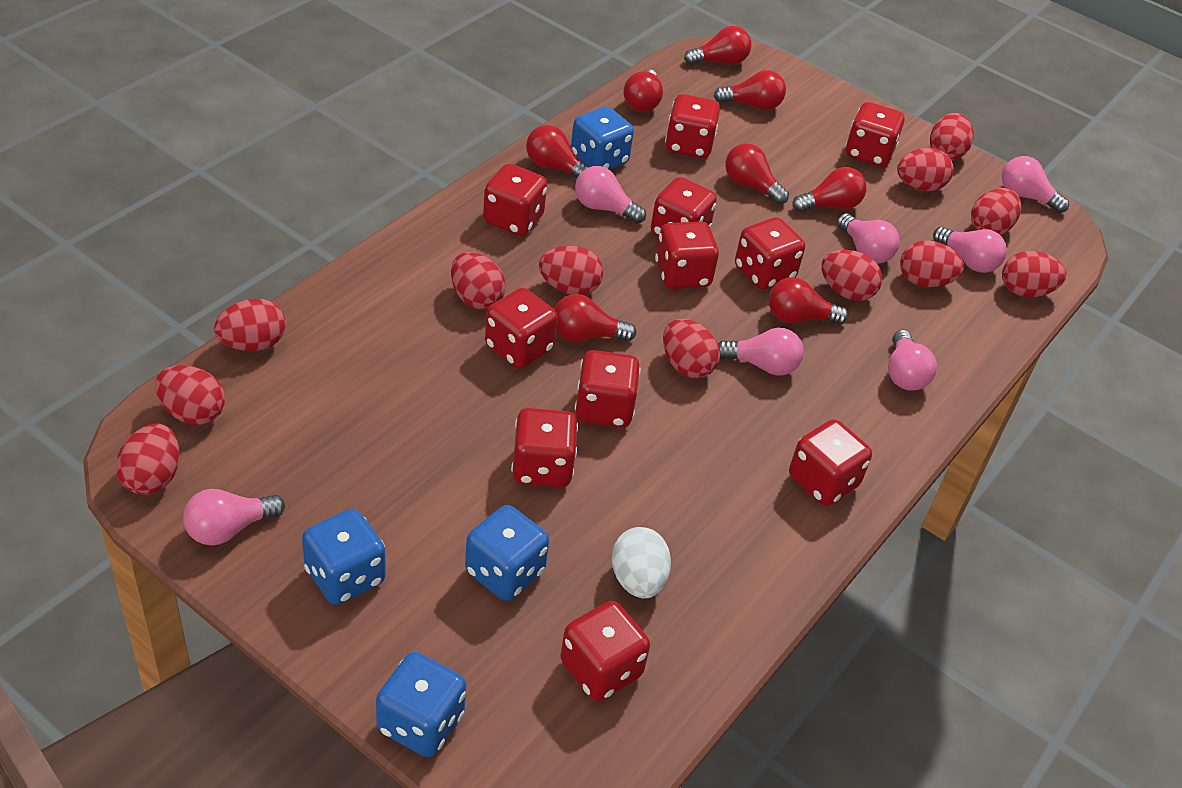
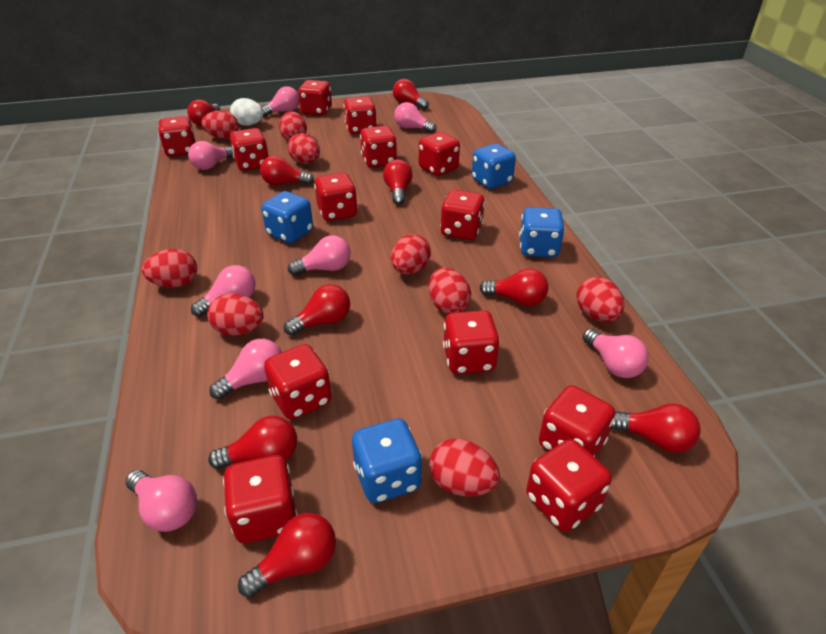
pink light bulb: [183,489,285,546] [575,166,646,224] [718,328,804,375] [837,213,900,264] [888,330,937,391] [933,227,1007,273] [1002,156,1069,213] = 7 -> [125,470,197,532] [188,141,233,170] [191,265,256,317] [209,339,282,400] [262,86,299,117] [288,235,350,276] [394,102,437,133] [583,328,649,378] = 8
red dice: [483,164,547,236] [485,288,558,369] [511,408,578,487] [560,601,650,701] [575,350,640,427] [651,177,717,237] [655,221,719,289] [665,94,720,158] [735,217,805,290] [789,419,872,506] [845,102,904,167] = 11 -> [158,116,196,157] [223,455,298,543] [230,128,269,171] [264,344,332,420] [298,80,332,116] [314,173,358,221] [344,96,376,134] [360,126,397,168] [419,132,460,176] [440,190,485,240] [443,310,500,374] [526,439,612,532] [539,385,615,457] = 13
red egg: [116,423,180,495] [155,365,225,425] [214,298,286,351] [451,252,506,310] [539,246,603,295] [663,319,720,378] [821,250,882,301] [897,148,953,191] [900,240,964,287] [930,113,973,161] [971,188,1021,235] [1002,251,1066,297] = 12 -> [142,249,197,288] [201,111,239,139] [207,293,264,336] [279,111,307,141] [288,133,320,164] [391,234,431,275] [429,268,471,314] [429,438,500,497] [576,277,624,322] = 9
red light bulb: [526,125,589,178] [554,294,636,342] [623,69,663,112] [684,26,752,65] [713,70,786,110] [725,143,789,204] [769,277,848,325] [792,167,867,212] = 8 -> [187,100,220,126] [208,416,297,469] [238,513,336,598] [260,155,314,185] [284,284,350,336] [383,159,413,205] [393,79,429,109] [479,269,548,307] [611,404,701,453] = 9

